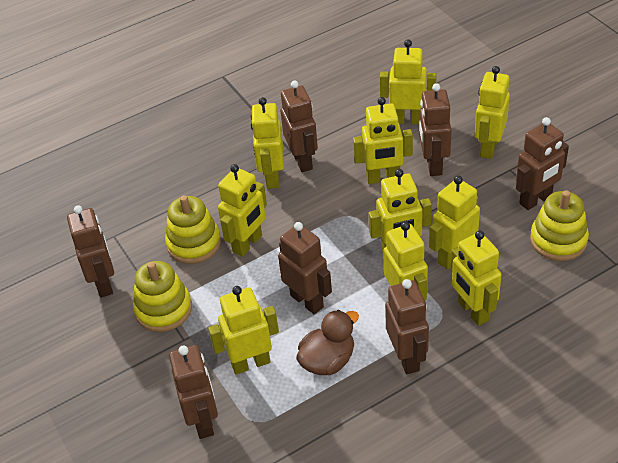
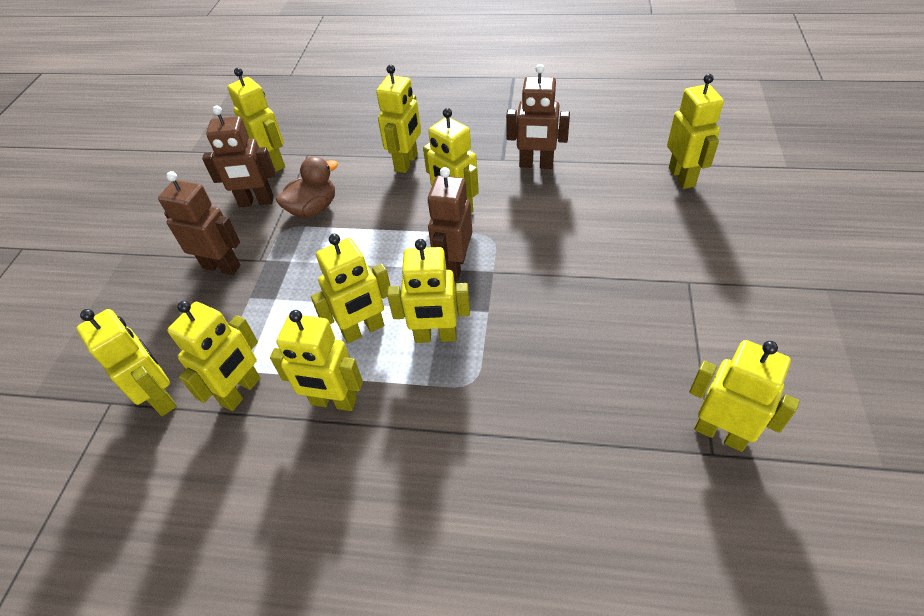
brown robot: [67,205,114,298] [169,345,218,439] [278,222,332,314] [280,81,318,172] [385,279,429,374] [419,83,452,176] [516,117,569,210] = 7 -> [158,171,240,275] [202,106,276,207] [427,167,472,281] [506,64,570,169] = 4
yellow stacking toy: [133,261,192,332] [165,195,221,264] [530,190,589,261] = 3 -> none = 0

